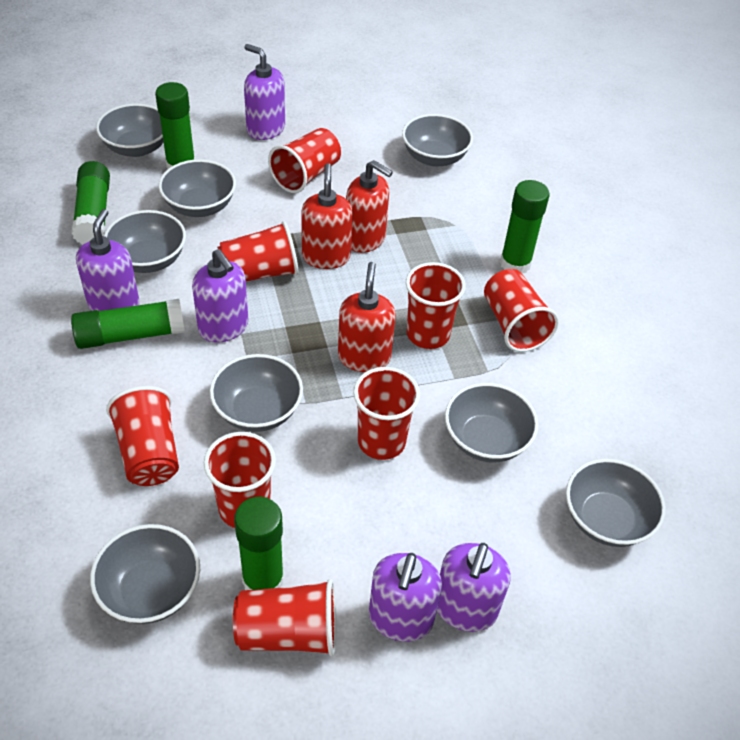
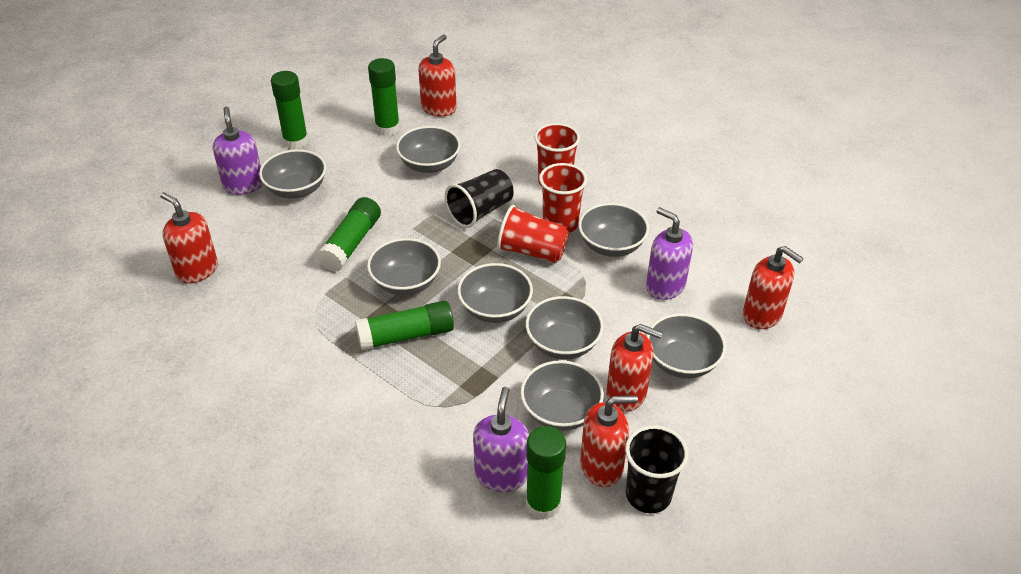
black cup: none = 0 -> [445,169,514,228] [625,425,689,513] = 2
purple soap dispenser: [76,209,140,311] [192,249,248,343] [244,44,285,140] [369,553,442,642] [437,543,511,632] = 5 -> [213,107,263,195] [473,387,529,492] [646,207,693,300] = 3
red cup: [106,386,179,486] [204,432,276,528] [217,221,298,282] [233,579,336,656] [268,128,341,193] [353,367,420,460] [406,262,466,349] [484,269,559,352] = 8 -> [497,205,569,263] [534,123,580,186] [539,163,587,233] = 3
red soap dispenser: [301,163,353,269] [338,262,396,372] [346,160,393,253] = 3 -> [160,192,218,283] [418,34,457,117] [580,395,638,487] [606,324,663,412] [743,246,804,329] = 5

